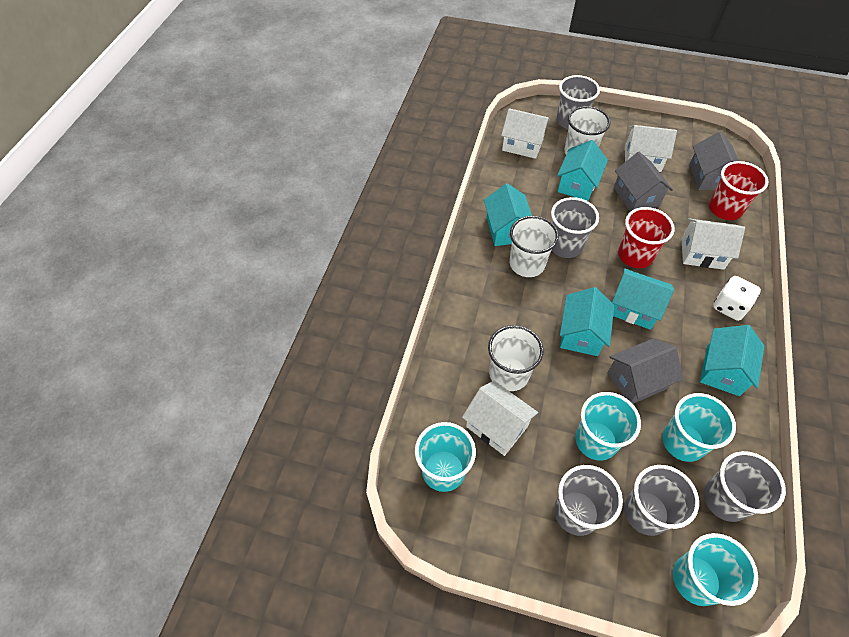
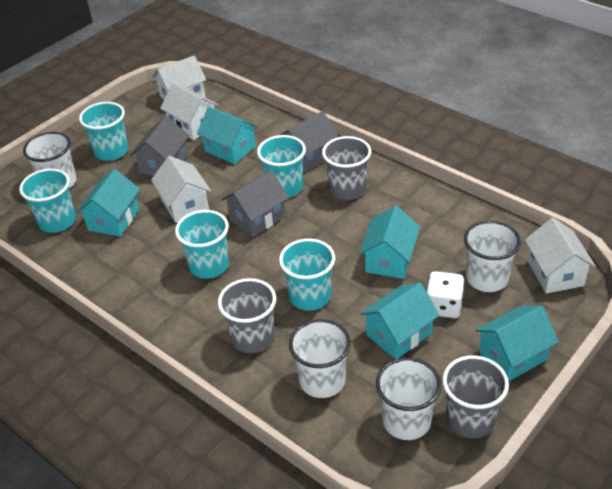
grey cup: [551,197,599,258] [554,465,623,536] [556,75,600,129] [624,465,699,536] [703,451,786,522] = 5 -> [218,278,276,353] [322,136,371,200] [442,355,509,438] = 3
red cup: [618,207,675,268] [709,161,768,220] = 2 -> none = 0
turquoise cup: [415,422,476,492] [575,392,641,461] [662,393,736,462] [673,533,758,606] = 4 -> [19,168,76,233] [79,102,128,161] [175,210,229,279] [257,135,306,197] [279,239,335,311] = 5
white cup: [488,325,544,391] [510,216,559,277] [565,106,610,154] = 3 -> [23,132,77,188] [289,319,351,398] [376,357,441,440] [464,220,521,292] = 4

